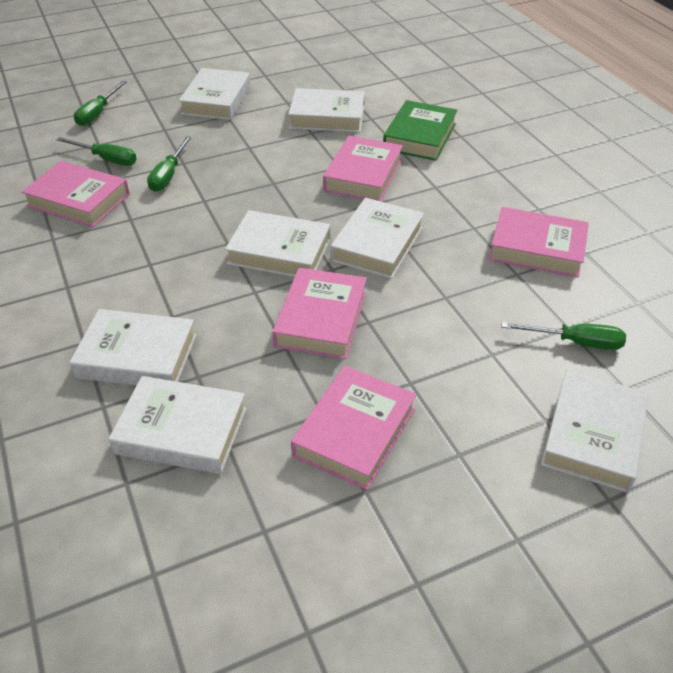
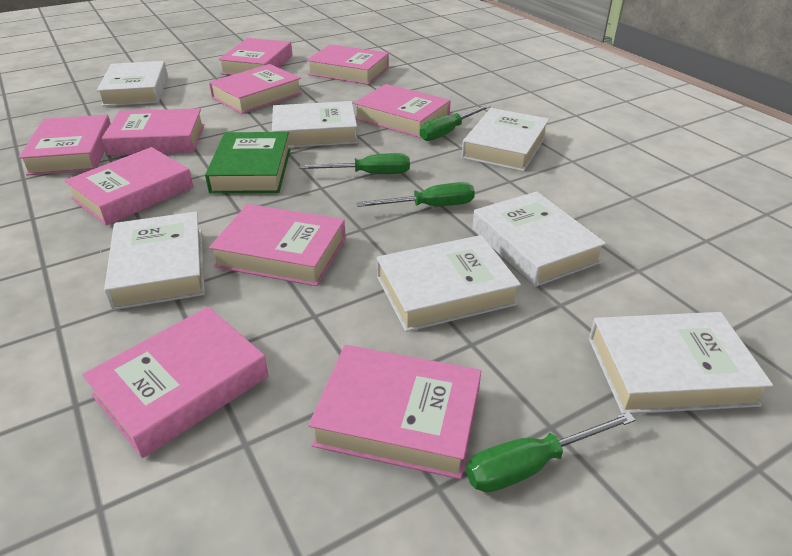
pink book: [21,161,130,227] [272,267,367,359] [291,366,417,490] [323,136,403,201] [489,207,589,278] = 5 -> [19,115,111,176] [64,147,193,226] [82,307,269,458] [102,108,204,155] [209,64,302,114] [209,204,346,286] [218,38,292,75] [307,44,389,85] [308,345,481,479] [354,84,451,138] = 10

